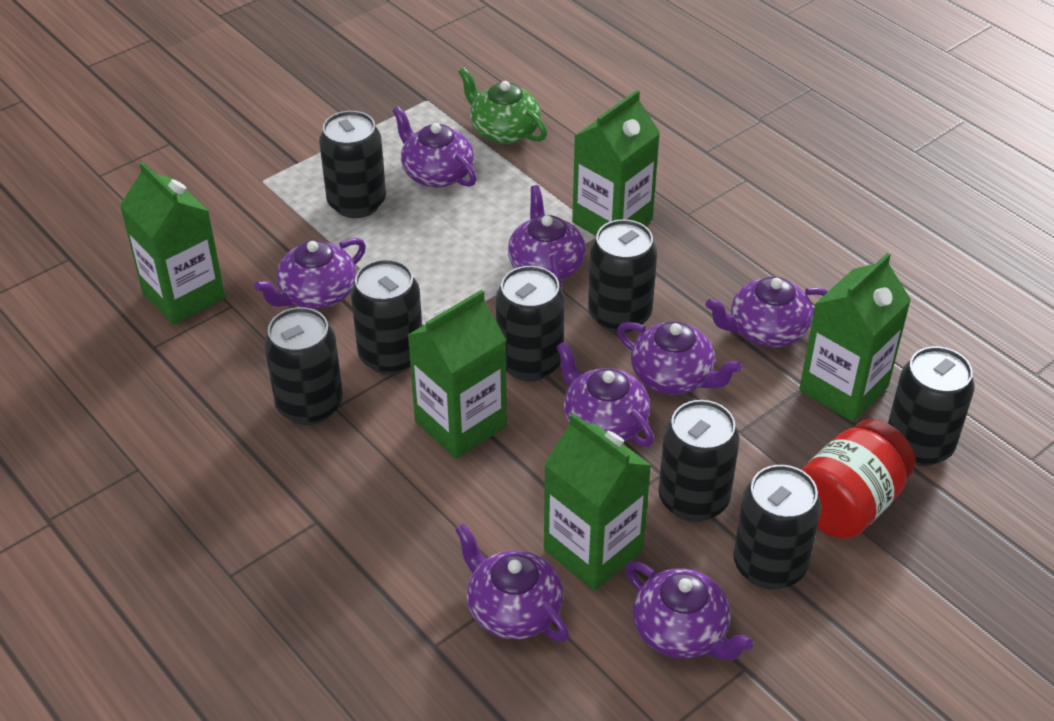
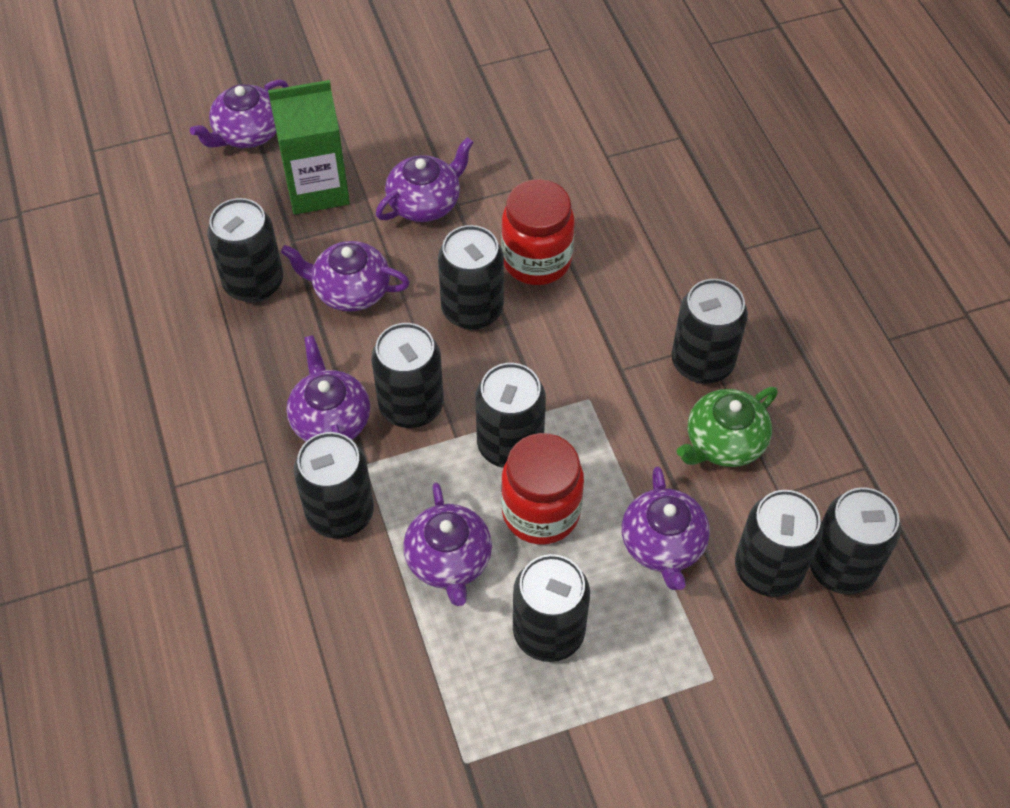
black can: [264,307,343,425] [319,111,386,218] [351,259,422,375] [496,266,565,381] [588,219,657,333] [658,400,740,522] [733,465,821,589] [888,346,975,466] = 8 -> [207,198,283,303] [294,432,374,539] [371,323,444,428] [438,225,504,330] [475,363,546,468] [513,554,590,662] [671,279,748,384] [735,490,823,597] [810,487,901,595] = 9
green carton: [120,161,225,325] [408,289,507,459] [544,413,652,591] [572,90,660,236] [799,253,911,422] = 5 -> [268,80,350,215] = 1
purple teapot: [254,238,366,309] [393,106,477,187] [455,524,569,642] [508,185,586,287] [556,342,654,447] [617,321,742,395] [625,561,753,660] [706,276,828,347] = 8 -> [190,80,289,148] [281,241,410,312] [286,335,370,442] [376,137,474,222] [403,483,492,606] [622,466,710,590] = 6
red jar: [801,419,916,539] = 1 -> [501,179,575,285] [501,433,584,544] = 2

